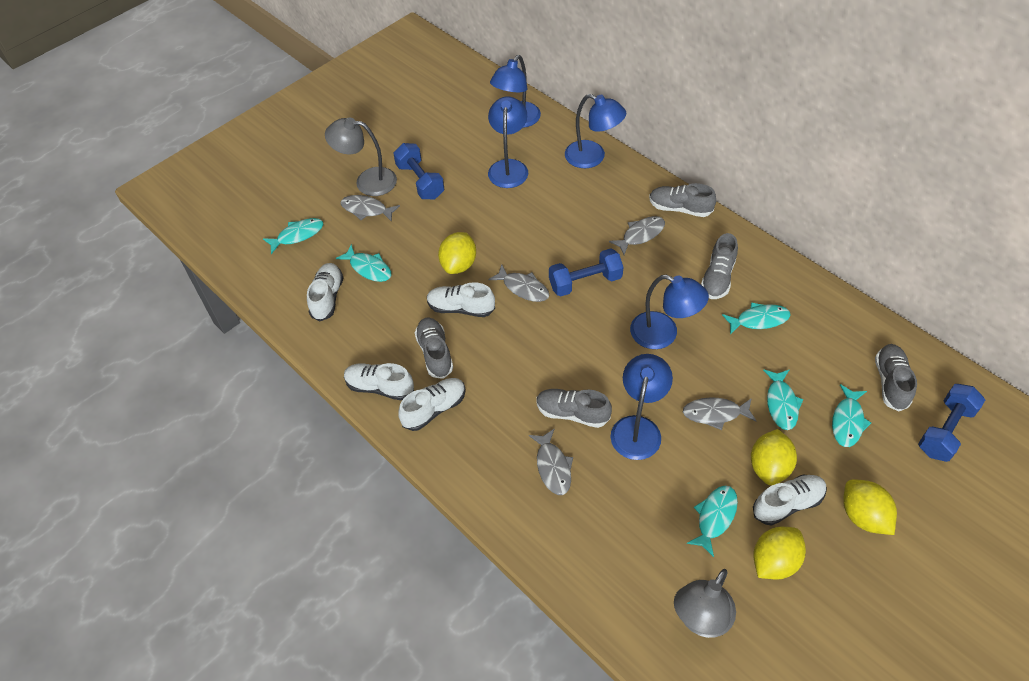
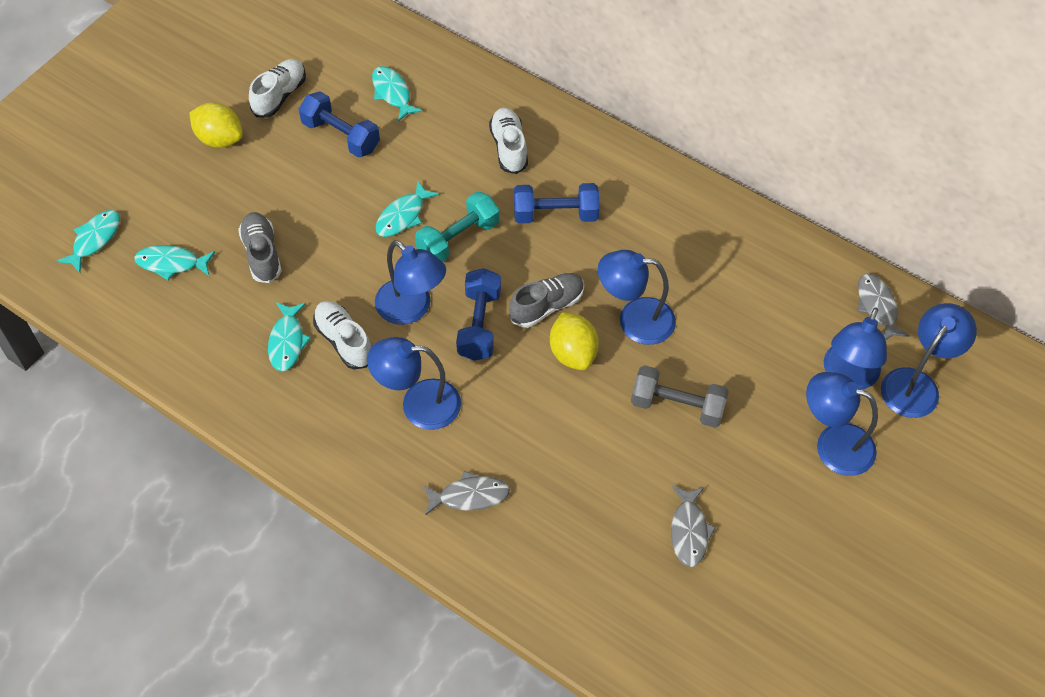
blue lamp: [488,96,528,188] [490,55,541,128] [565,94,626,168] [611,354,673,460] [630,275,709,349] = 5 -> [367,337,461,430] [375,240,446,325] [598,250,676,345] [806,372,878,476] [824,307,887,390] [881,303,977,418] = 6
grey dumbbell: none = 0 -> [631,365,729,428] = 1
grey fish: [340,195,400,222] [488,264,549,302] [529,429,573,495] [609,216,665,255] [683,398,756,430] = 5 -> [422,471,510,515] [671,486,716,567] [857,274,910,340] = 3
grey lamp: [325,117,397,196] [674,569,736,638] = 2 -> none = 0
grey shoe: [415,318,453,379] [536,389,612,428] [649,183,716,217] [701,233,738,299] [875,344,917,411] = 5 -> [238,212,282,283] [509,273,584,328] = 2
turquoise dumbbell: none = 0 -> [415,191,499,262] = 1
turquoise fish: [263,218,323,254] [336,244,391,282] [686,485,738,557] [722,302,791,335] [763,369,804,430] [832,384,871,447] = 6 -> [57,210,120,273] [134,245,215,280] [268,302,311,372] [372,66,423,122] [376,180,439,237] = 5
white shoe: [307,263,344,321] [344,363,414,400] [398,378,466,431] [427,282,495,317] [753,475,827,525] = 5 -> [249,59,306,118] [313,301,371,369] [489,108,528,174] = 3
yellow lemon: [438,232,476,274] [751,429,797,485] [753,527,806,580] [843,479,897,535] = 4 -> [189,102,243,148] [550,312,599,370] = 2

